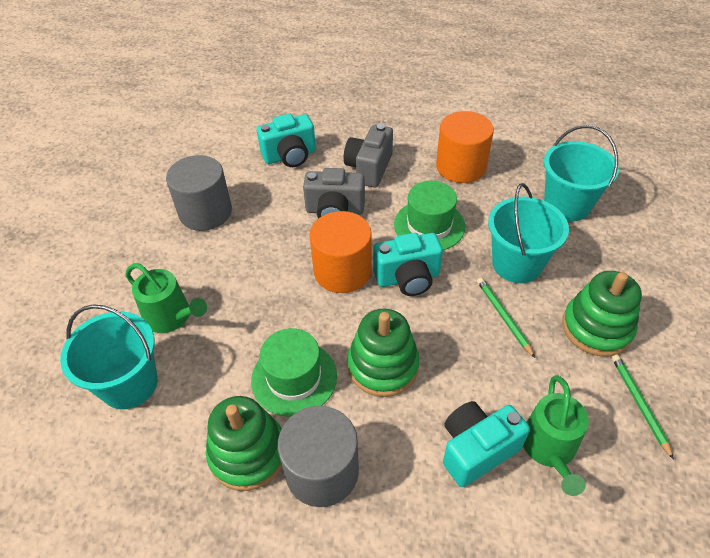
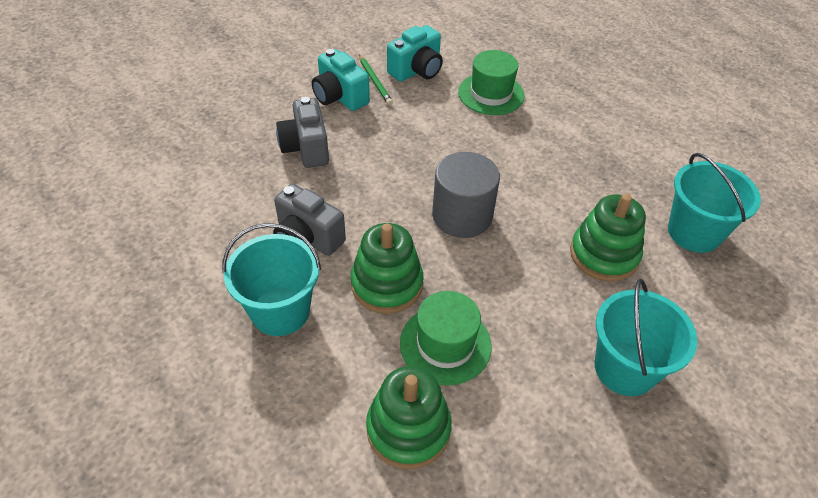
green pencil: [477,278,535,358] [612,355,674,460] = 2 -> [359,55,393,105] = 1
green watering can: [126,263,207,333] [523,375,589,496] = 2 -> none = 0
grey cylinder: [166,155,232,231] [278,406,359,507] = 2 -> [432,152,500,238] = 1
orange cylinder: [309,211,372,293] [436,111,494,183] = 2 -> none = 0
turquoise camera: [257,114,316,167] [373,233,443,296] [443,401,530,487] = 3 -> [312,49,370,111] [387,25,443,82] = 2

